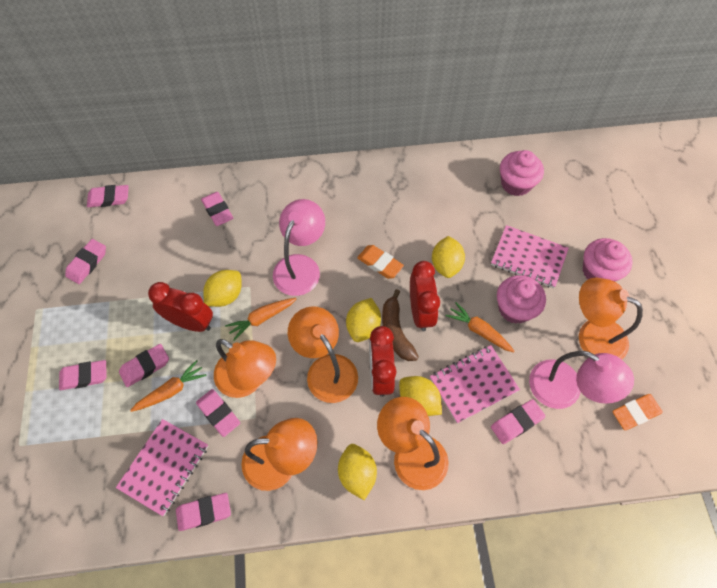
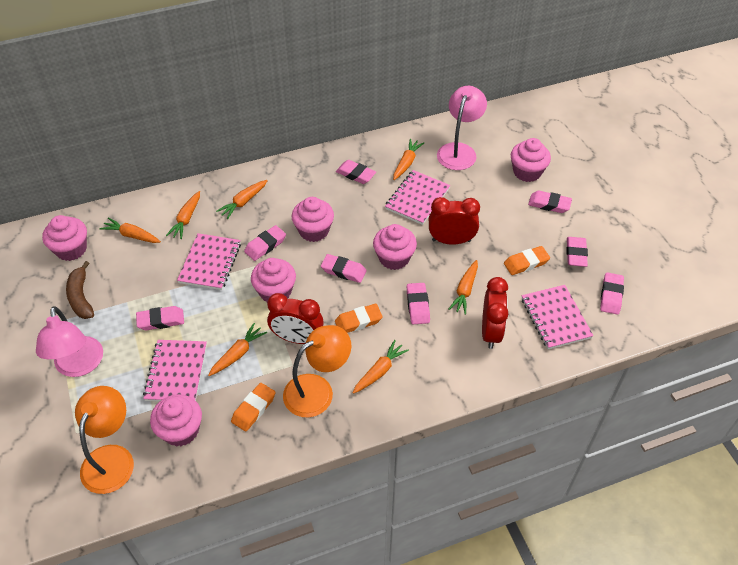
orange carrot: [130,360,207,412] [225,298,296,341] [446,302,515,353] = 3 -> [99,217,161,243] [166,191,200,239] [208,323,267,376] [216,180,268,219] [353,340,409,394] [393,139,424,180] [449,260,478,315] = 7
orange eraser: [357,245,404,279] [612,394,663,430] = 2 -> [231,383,276,431] [335,304,383,333] [504,246,550,275] = 3
orange lamp: [214,339,276,398] [241,418,317,491] [288,306,358,403] [377,397,449,490] [579,277,643,359] = 5 -> [75,386,134,494] [283,325,351,417] = 2
pink cupcake: [497,275,546,324] [500,150,544,196] [583,238,633,282] = 3 -> [42,215,87,261] [150,394,202,447] [251,258,296,302] [292,197,334,242] [373,224,417,270] [511,138,551,182] = 6
pink notebook: [116,419,208,516] [430,345,520,423] [491,225,569,288] = 3 -> [143,340,207,402] [177,233,241,290] [385,170,450,225] [522,285,593,349] = 4
yellow lemon: [203,270,242,307] [338,444,377,500] [346,298,381,342] [399,376,442,416] [432,236,465,278] = 5 -> none = 0

